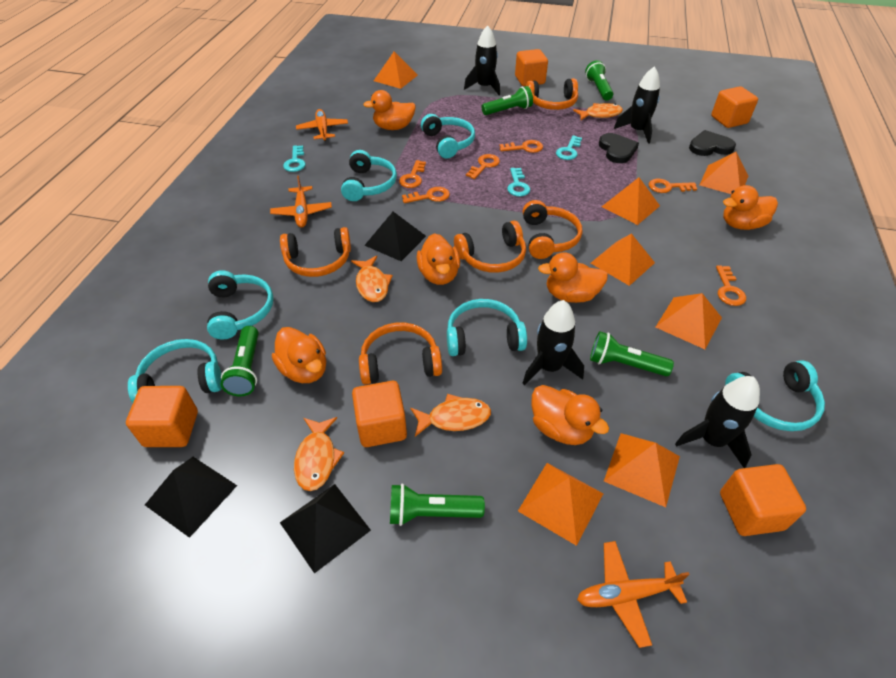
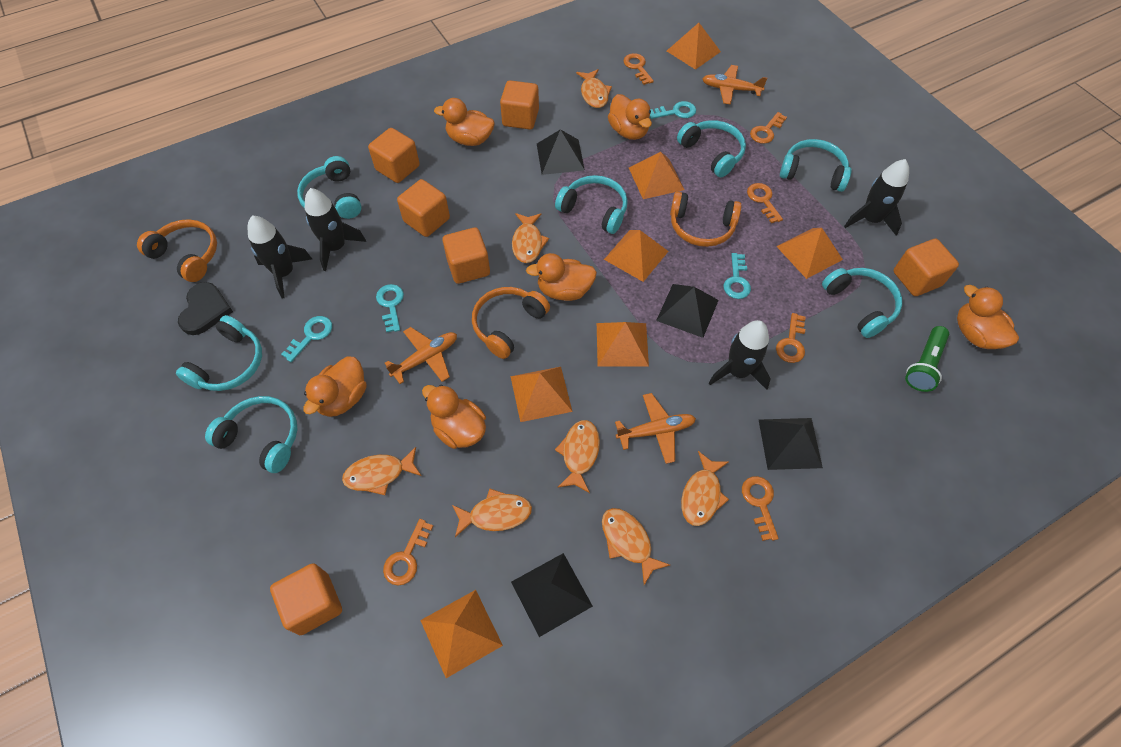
black heart: [599,133,639,163] [689,130,736,156] = 2 -> [178,282,233,335] = 1
black pyramid: [145,457,237,538] [280,484,371,574] [364,212,426,261] = 3 -> [511,553,593,637] [537,129,585,175] [656,284,719,338] [759,418,823,470] = 4
green flashlight: [221,326,259,396] [390,484,485,526] [482,86,533,115] [585,60,613,101] [590,331,674,376] = 5 -> [905,326,949,392] = 1
orange cube: [126,386,198,447] [352,381,407,447] [515,49,548,86] [711,86,758,128] [720,464,806,536] = 5 -> [270,563,342,635] [368,128,420,183] [397,179,450,237] [442,227,490,284] [500,80,539,130] [893,239,959,296] = 6
orange fish: [294,417,344,491] [351,256,393,302] [410,394,491,437] [573,103,623,120] = 4 -> [342,447,422,495] [452,489,532,537] [512,213,549,263] [555,420,600,493] [576,69,612,108] [602,508,670,585] [681,451,729,526] = 7
orange headphones: [280,227,351,277] [359,322,442,385] [454,221,526,273] [523,200,582,259] [526,78,578,110] = 5 -> [137,219,217,282] [472,287,550,359] [670,191,742,247] = 3
turquoise headphones: [128,339,222,403] [207,270,273,340] [341,150,397,201] [421,114,475,159] [447,299,527,356] [725,360,825,431] = 6 -> [176,315,262,391] [205,396,297,473] [297,156,362,219] [555,175,628,234] [677,120,746,177] [780,139,851,192] [822,268,902,338] = 7
turquoise key: [283,145,306,172] [507,168,530,197] [556,135,582,160] = 3 -> [281,316,332,362] [376,284,404,332] [650,101,696,119] [724,253,751,299] = 4

